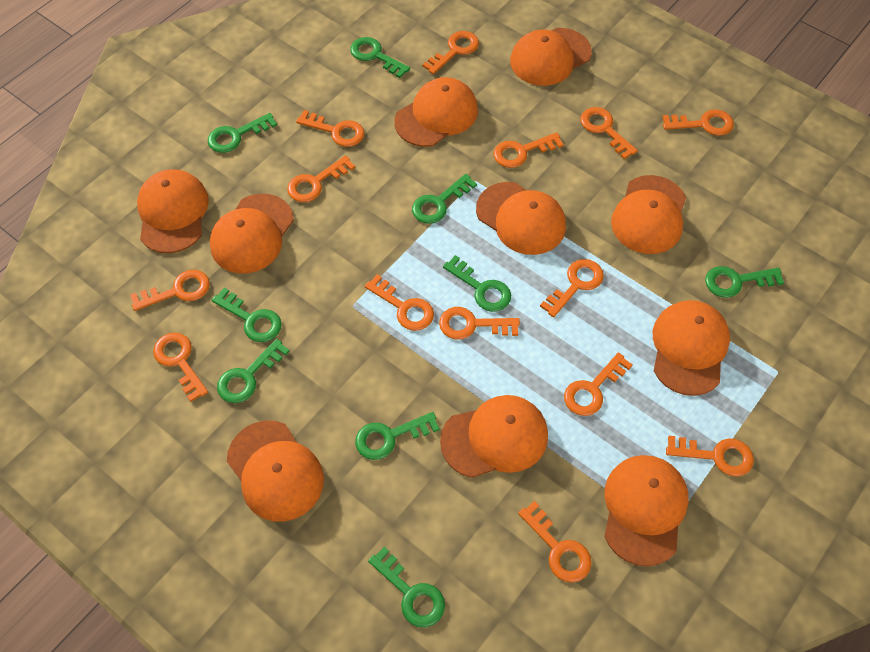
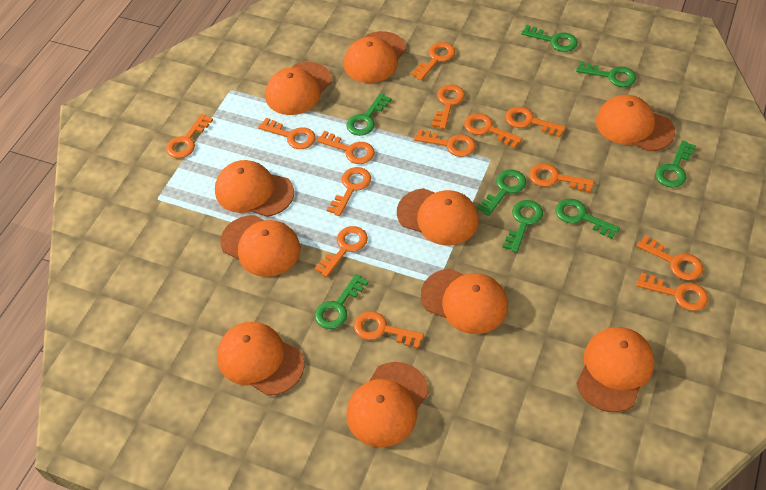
green key: [208,113,277,153] [212,288,282,342] [217,339,290,403] [350,37,410,78] [355,412,440,460] [368,547,445,627] [412,174,477,224] [443,255,511,312] [705,266,784,298] = 9 -> [315,274,369,329] [346,93,392,136] [476,170,526,216] [502,200,543,253] [521,25,578,52] [555,198,620,239] [576,61,636,87] [656,140,696,188] = 8

